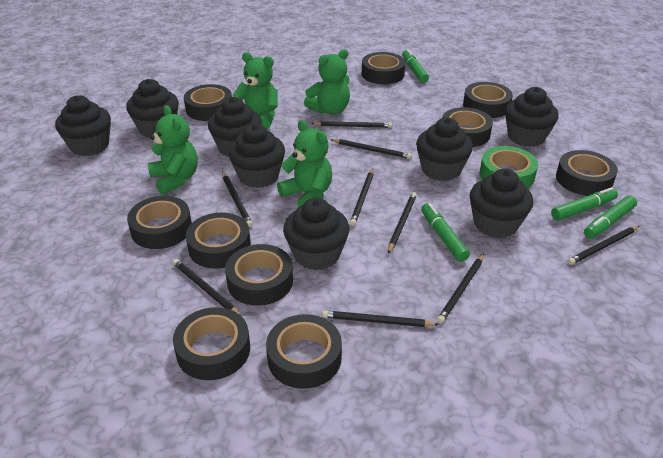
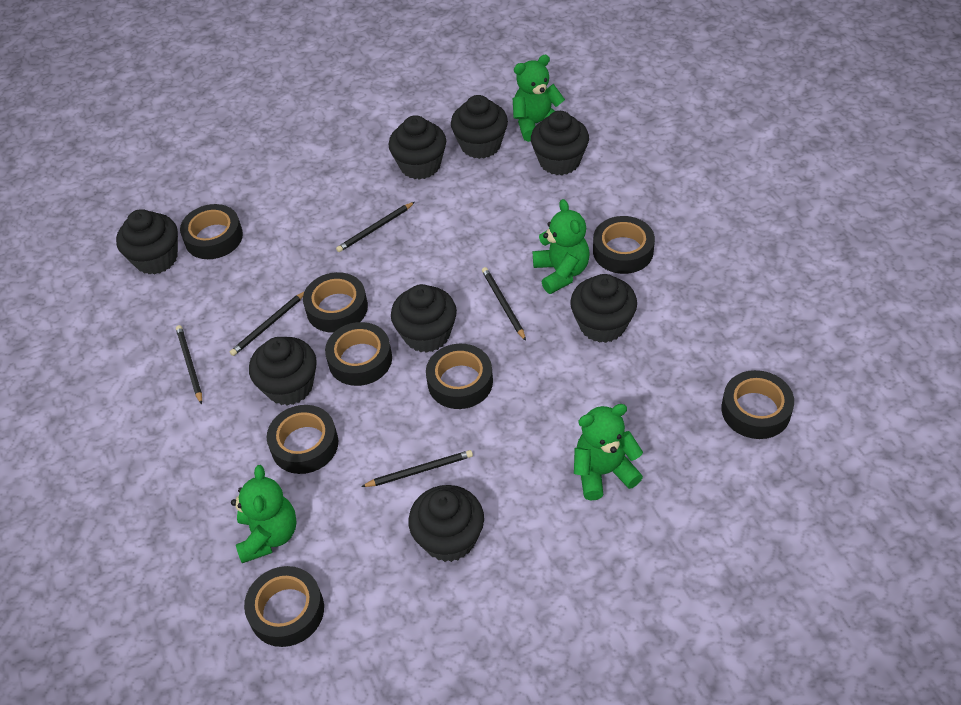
black pencil: [173,259,241,315] [222,172,253,227] [311,121,392,128] [322,310,439,327] [330,139,412,159] [350,169,373,226] [388,192,417,254] [437,254,484,323] [568,226,639,265] = 9 -> [176,325,202,405] [230,291,305,356] [336,202,415,252] [361,450,473,487] [482,267,526,341] = 5
black tape: [127,196,192,249] [173,307,250,380] [184,84,232,121] [186,212,251,269] [225,244,293,306] [266,314,342,389] [362,52,405,84] [442,107,493,147] [463,82,513,118] [556,150,618,196] = 10 -> [180,204,243,259] [244,566,324,647] [267,405,338,474] [303,272,368,333] [325,322,392,386] [426,344,493,409] [593,216,655,274] [721,370,794,439] = 8
green marker: [402,49,429,83] [421,203,470,262] [551,187,618,221] [584,195,637,238] = 4 -> none = 0
green tape: [480,146,538,188] = 1 -> none = 0

